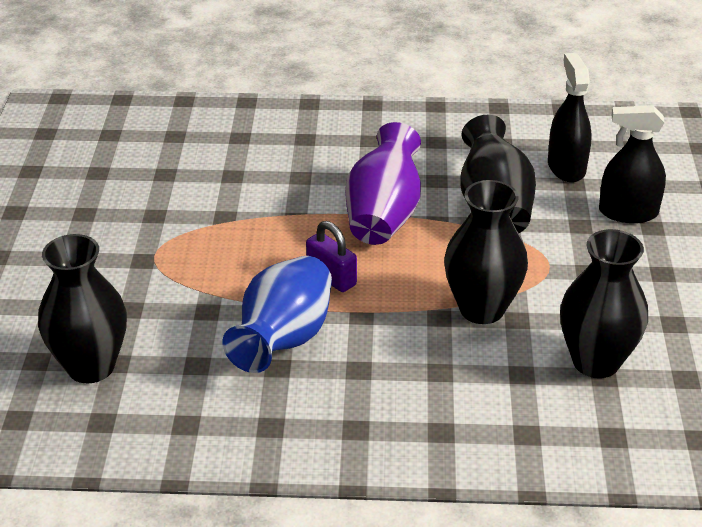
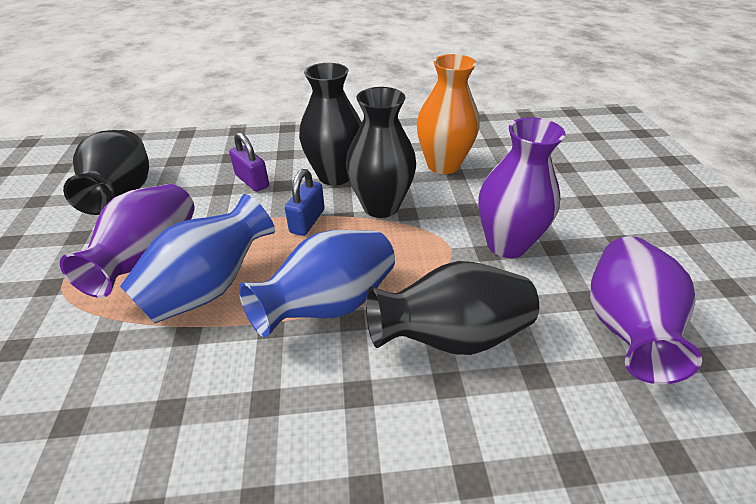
black spray bottle: [548,53,592,182] [599,105,666,223] = 2 -> none = 0
blue padlock: none = 0 -> [285,169,325,236] = 1
blue vase: [223,256,332,373] = 1 -> [120,194,275,323] [239,230,395,338] = 2
orange vase: none = 0 -> [416,54,479,174] = 1
purple vase: [345,122,421,245] = 1 -> [60,184,194,298] [479,117,566,258] [590,236,702,384] = 3

